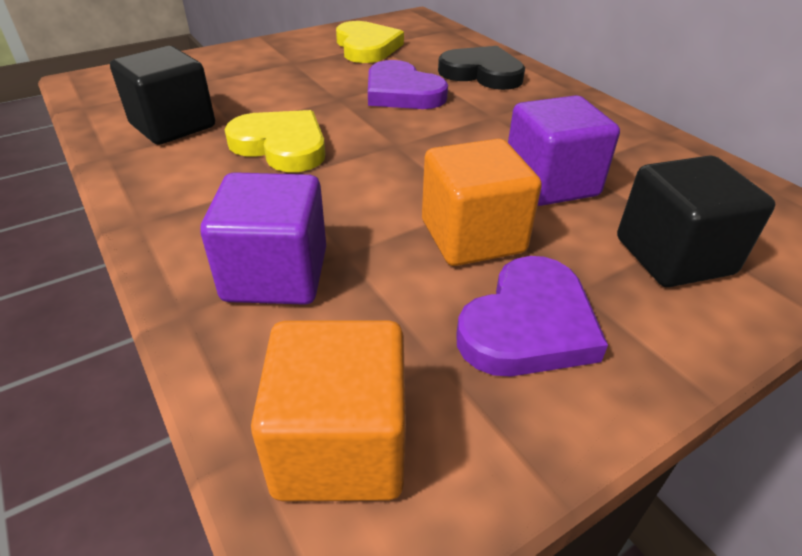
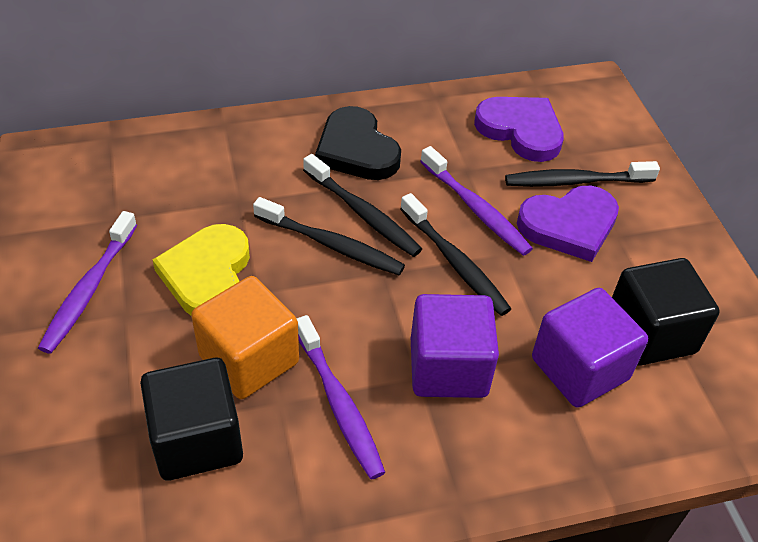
black toothbrush: none = 0 -> [253,197,405,275] [303,154,422,257] [400,193,511,316] [505,161,660,187] = 4
orange cube: [251,320,406,501] [422,139,542,266] = 2 -> [191,276,299,399] = 1
purple toothbrush: none = 0 -> [38,211,137,354] [297,315,385,480] [420,146,533,256] = 3
yellow heart: [224,110,325,172] [336,21,404,63] = 2 -> [153,224,250,315] = 1

